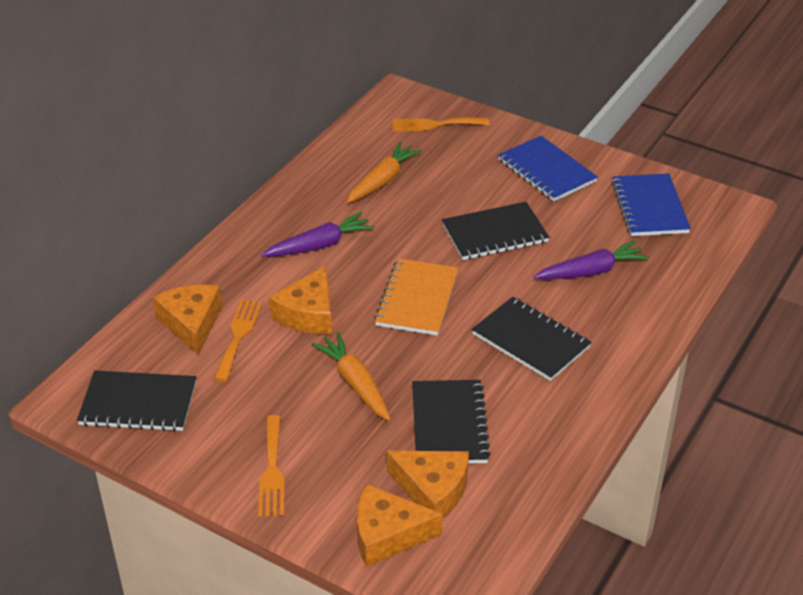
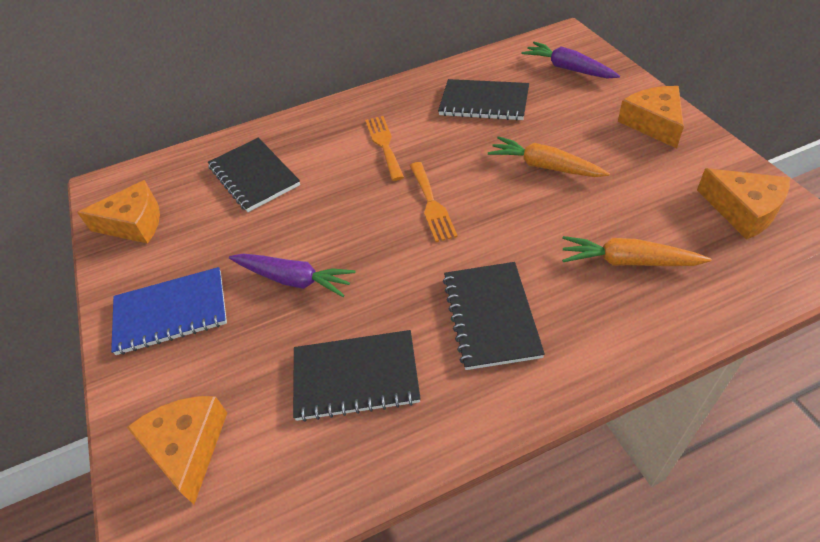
blue notebook: [498,136,598,202] [612,173,691,236] = 2 -> [111,267,227,355] = 1
orange fork: [214,299,263,382] [258,415,285,517] [392,117,489,132] = 3 -> [365,116,404,181] [410,162,458,242] = 2
orange notebook: [374,258,458,336] = 1 -> none = 0

